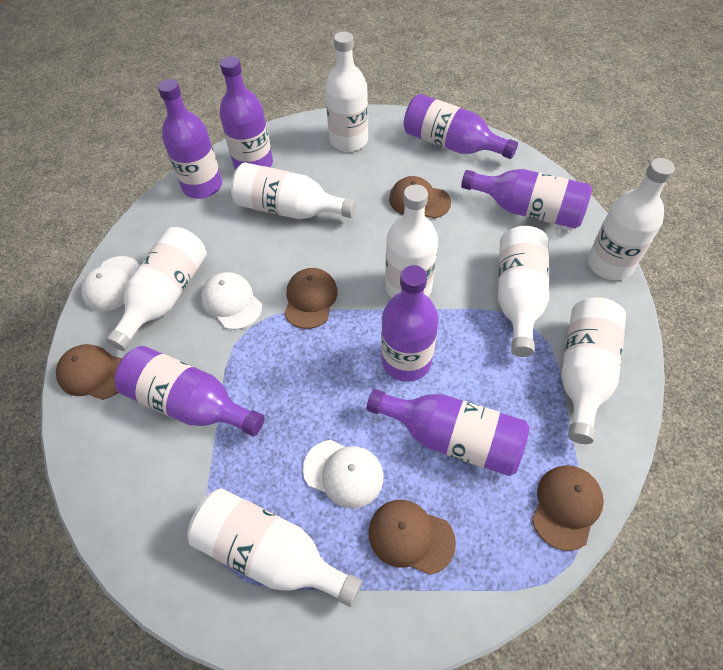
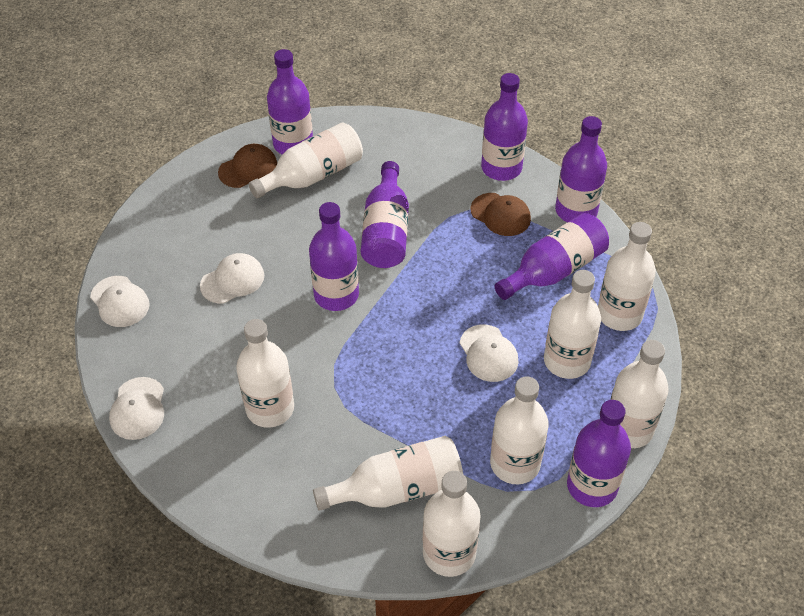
brown cap: [56,344,122,400] [284,268,338,329] [369,500,456,575] [389,176,451,218] [532,465,604,551] = 5 -> [218,144,277,188] [470,193,531,236] = 2
white cap: [81,256,139,312] [201,272,262,330] [303,440,383,508] = 3 -> [90,276,150,327] [109,377,164,440] [200,253,264,303] [460,324,519,382] = 4

